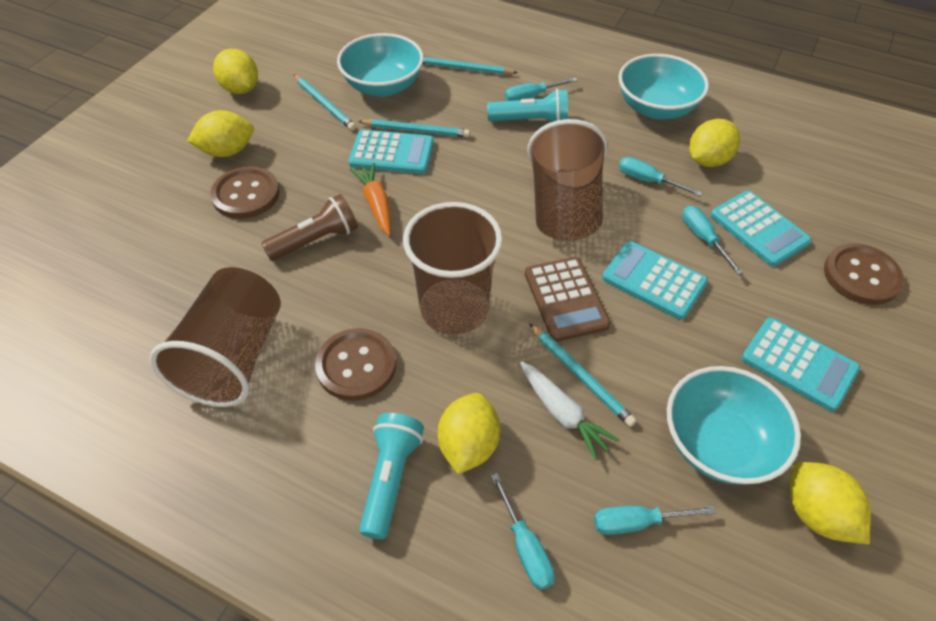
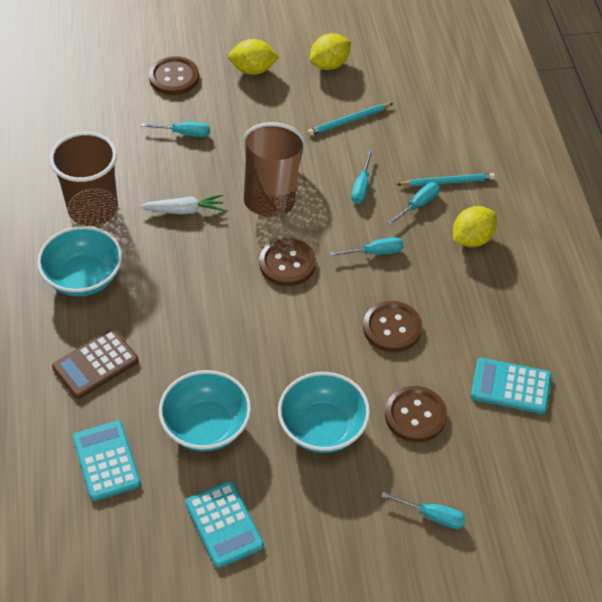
brown button: [210,166,280,219] [315,328,396,401] [824,243,904,305] = 3 -> [149,56,199,95] [259,238,316,286] [363,301,422,352] [385,386,447,442] = 4
brown cup: [150,267,281,407] [403,202,503,335] [527,119,608,241] = 3 -> [49,132,118,226] [243,122,306,217] = 2
brown flashlight: [261,194,358,261] = 1 -> none = 0
orange carrot: [350,163,391,236] = 1 -> none = 0
turquoise calculator: [349,130,434,174] [602,241,708,320] [710,191,812,267] [741,318,860,412] = 4 -> [73,421,141,501] [185,481,264,568] [471,358,551,414] = 3
turquoise flashlight: [359,413,424,540] [487,89,568,122] = 2 -> none = 0
turquoise pencil: [293,74,356,131] [358,119,470,138] [423,56,518,75] [529,323,636,427] = 4 -> [308,103,393,136] [397,173,495,187] = 2
yellow lemon: [187,110,254,157] [213,49,258,94] [438,393,500,474] [689,119,741,167] [789,462,871,544] = 5 -> [228,39,279,75] [310,33,351,70] [453,206,497,247] = 3

